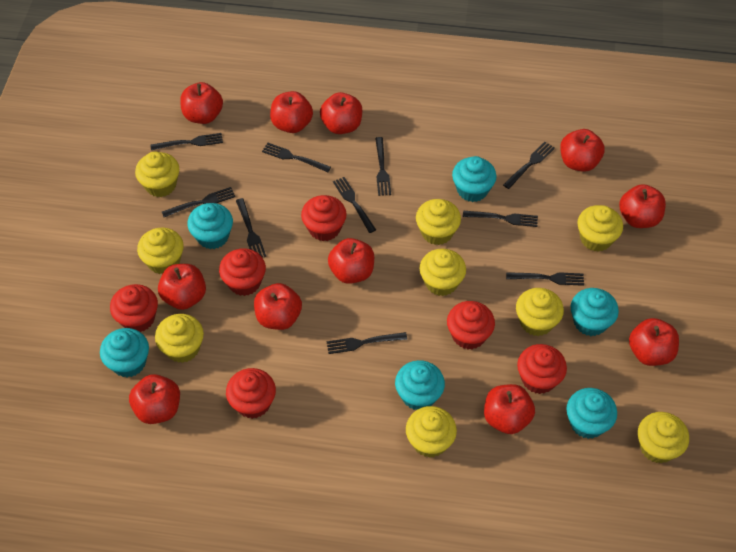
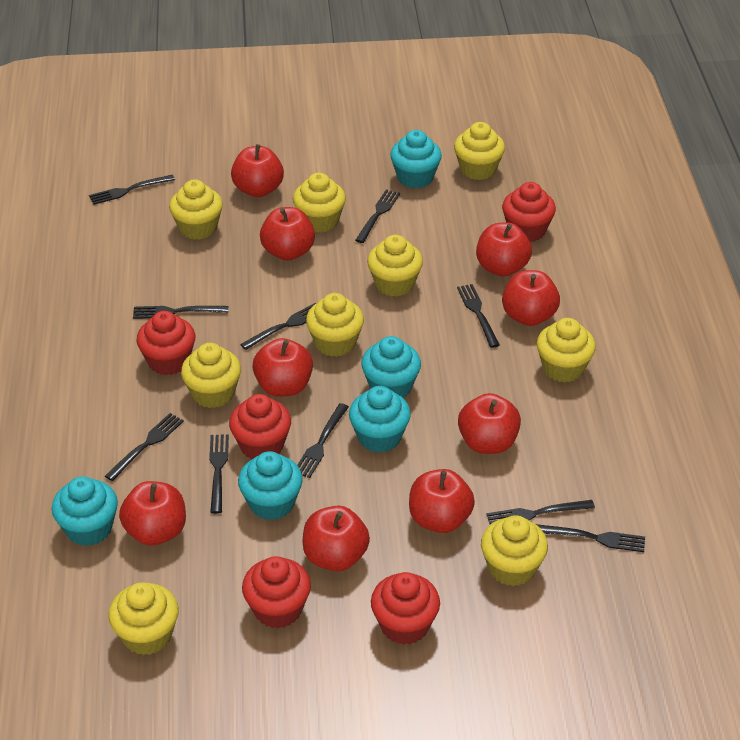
red apple: [129,374,180,424] [158,264,206,310] [180,82,223,124] [254,283,302,330] [270,91,313,133] [320,92,362,134] [328,238,374,284] [484,384,535,434] [560,129,605,172] [619,184,666,228] [629,318,679,366] = 11 -> [119,481,186,546] [231,144,284,197] [252,338,313,397] [260,207,315,261] [303,506,370,571] [409,469,475,533] [458,393,521,454] [476,222,532,277] [502,270,560,326] = 9
red cupcake: [110,284,158,332] [219,248,266,296] [226,368,276,419] [301,195,347,241] [447,301,495,349] [517,344,567,394] = 6 -> [136,311,195,375] [229,394,291,459] [242,556,311,628] [371,572,440,645] [502,182,556,242] = 5
turquoise cupcake: [100,328,149,378] [187,203,233,249] [395,360,445,410] [452,156,496,202] [566,388,617,439] [571,288,619,336] = 6 -> [52,476,118,546] [238,451,303,520] [349,386,411,453] [361,336,421,397] [390,130,442,188] = 5

